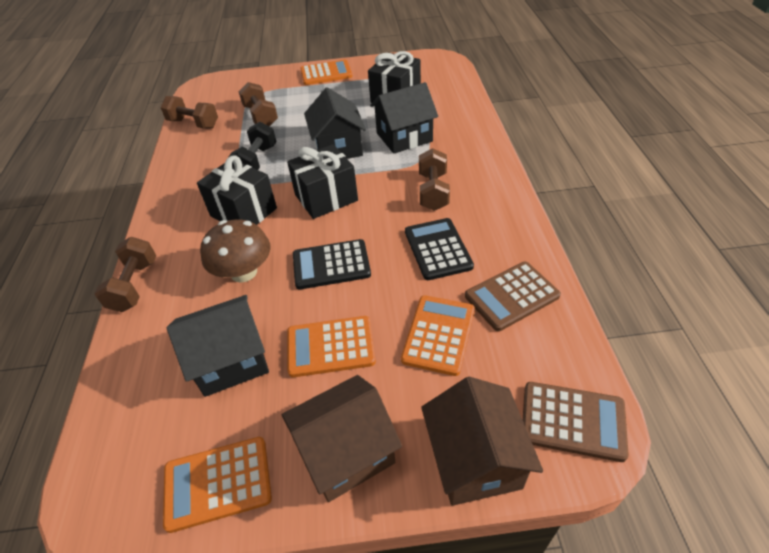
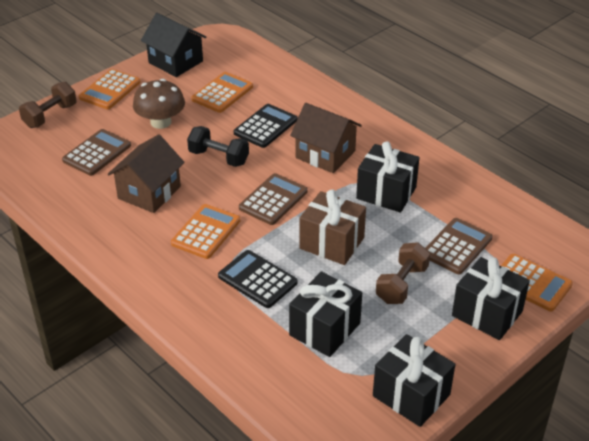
black gift: [197,155,277,225] [287,144,358,219] [368,51,421,103] = 3 -> [289,271,362,357] [356,141,420,213] [373,334,455,427] [452,257,530,340] = 4
black house: [167,295,269,397] [304,87,366,159] [370,82,438,154] = 3 -> [141,13,206,77] = 1
brown calculator: [465,262,561,331] [523,382,629,462] = 2 -> [62,129,131,176] [239,173,308,225] [425,218,493,274] = 3
brown dumbbell: [94,237,156,312] [160,96,218,129] [238,82,278,126] [419,148,450,211] = 4 -> [19,82,77,128] [376,243,430,304] = 2
brown gift: none = 0 -> [299,190,366,265] = 1

